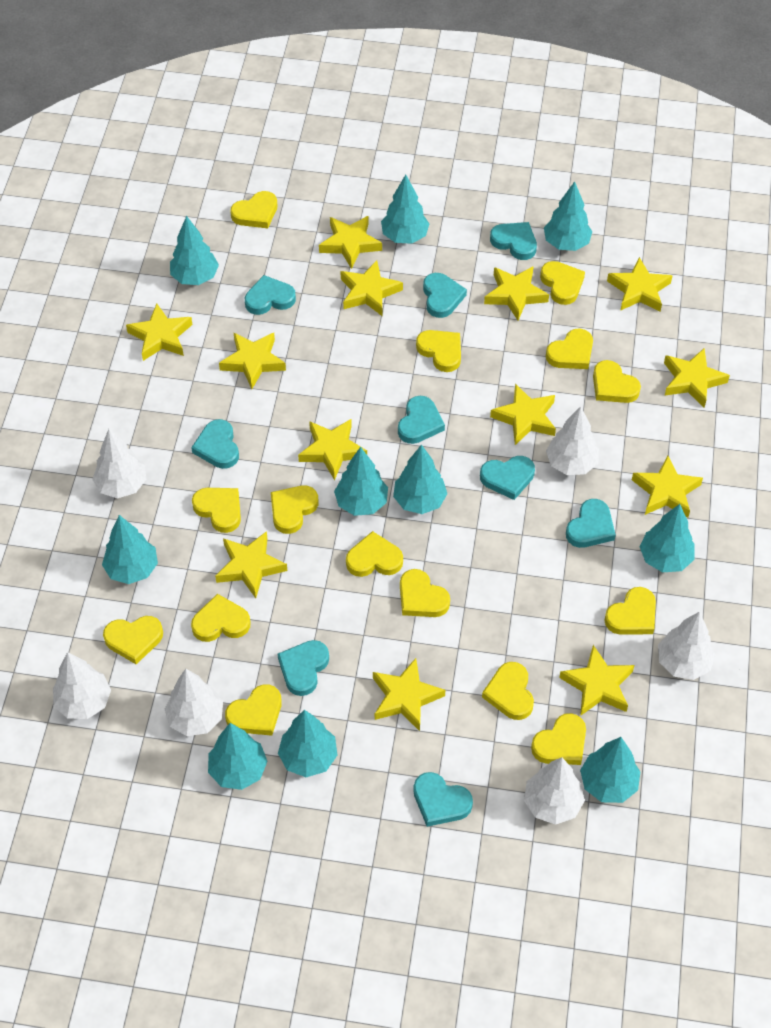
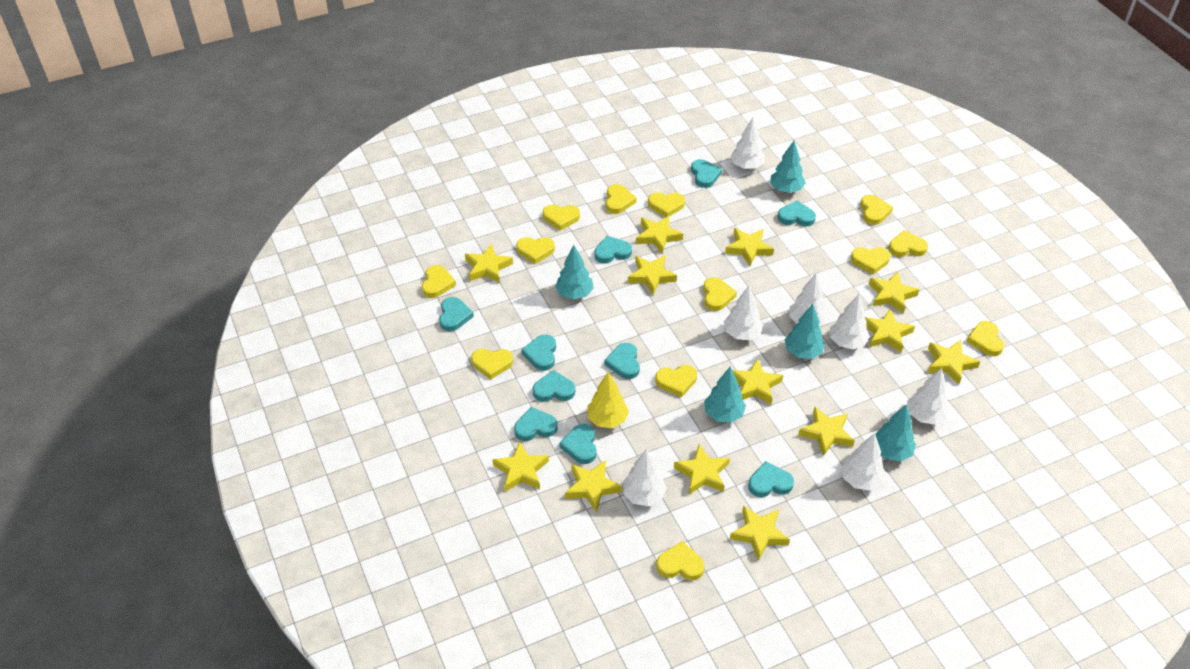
turquoise heart: [191,419,239,469] [245,275,296,315] [278,640,329,696] [398,396,445,444] [413,772,473,827] [423,273,467,318] [480,456,535,500] [490,222,537,260] [566,499,616,548] = 9 -> [439,297,474,332] [514,407,558,441] [521,334,556,371] [533,370,575,402] [560,424,597,464] [594,236,632,264] [604,343,640,379] [691,159,722,188] [748,461,794,497] [777,200,816,227] = 10
turquoise tree: [102,515,158,584] [170,216,219,285] [208,723,268,790] [278,710,338,777] [334,447,388,516] [381,175,429,244] [393,444,447,514] [544,181,592,251] [580,737,641,803] [640,504,694,572] = 10 -> [555,245,594,300] [704,367,746,423] [770,141,806,193] [785,304,825,359] [875,404,916,462] = 5
white tree: [53,652,111,719] [92,429,147,498] [165,669,223,736] [524,757,585,825] [546,406,599,475] [658,611,716,680] = 6 -> [623,449,667,506] [724,285,763,340] [730,118,765,169] [789,273,828,326] [830,294,870,349] [841,433,886,491] [907,368,949,425] = 7
yellow heart: [103,616,163,664] [191,594,251,642] [192,488,241,533] [225,684,282,736] [230,191,277,228] [271,486,318,534] [346,531,403,577] [400,569,450,617] [416,330,461,372] [482,662,534,720] [531,713,586,765] [540,261,585,305] [546,329,593,369] [593,360,641,403] [604,587,656,635] = 15 -> [422,265,456,298] [471,349,513,380] [516,237,555,264] [543,205,580,230] [606,184,637,214] [648,192,685,217] [655,365,697,397] [656,541,705,580] [703,277,737,311] [851,247,891,275] [860,195,893,225] [889,230,928,257] [966,321,1004,356] = 13
yellow tree: none = 0 -> [587,372,629,428] = 1

